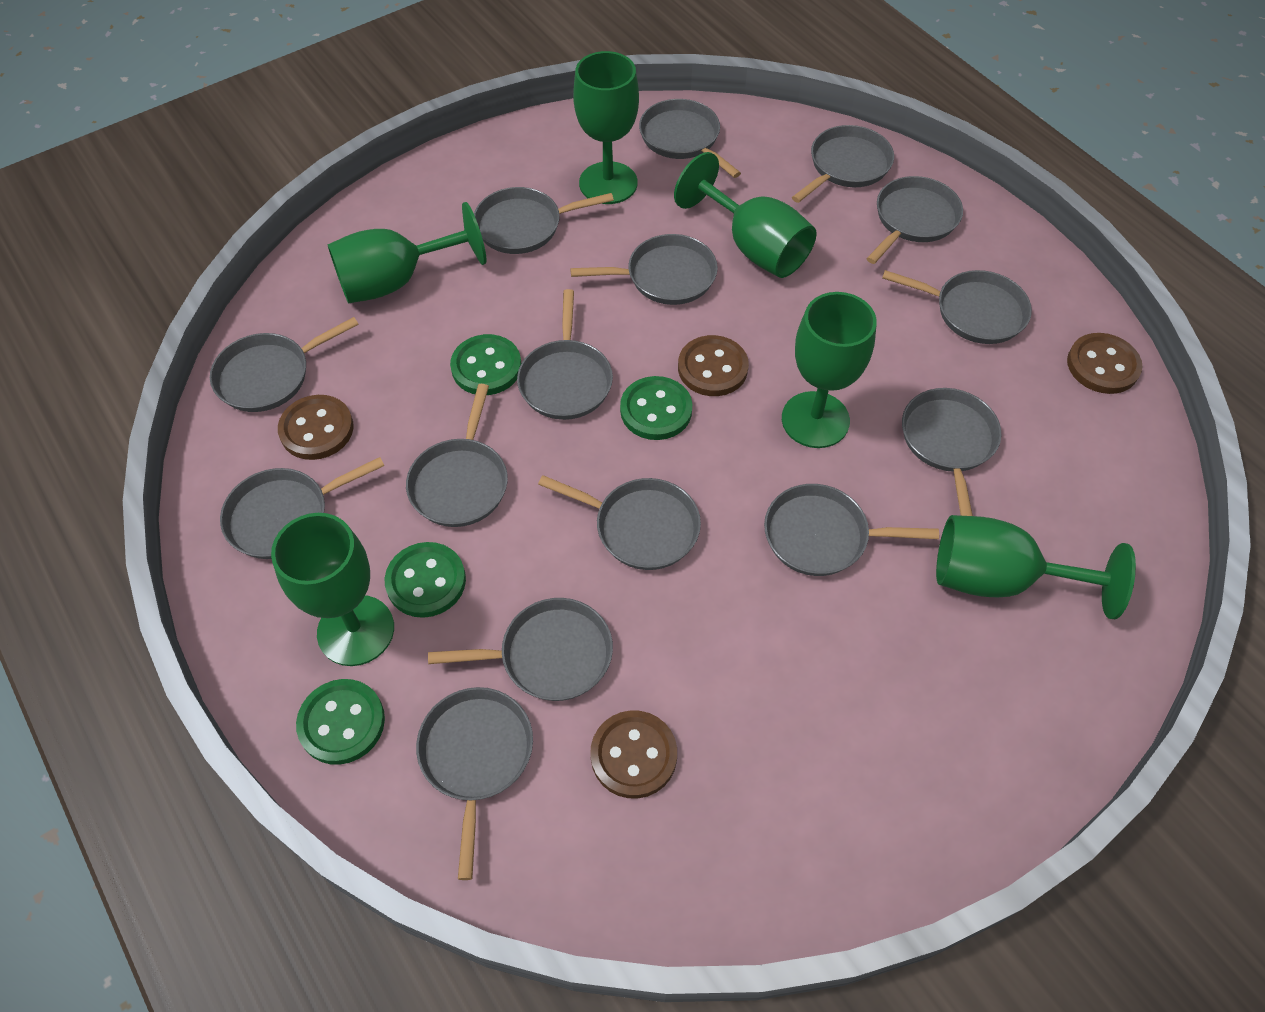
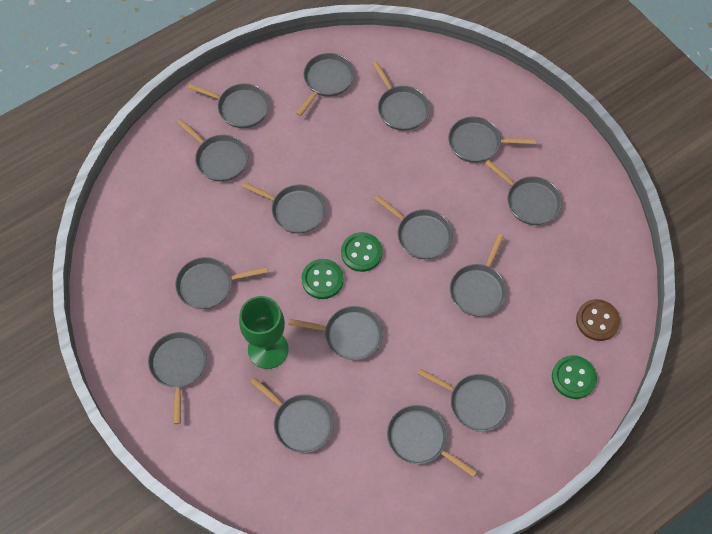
brown button: [278,395,353,460] [590,710,677,799] [678,335,749,396] [1067,333,1142,394] = 4 -> [576,299,620,341] = 1
green button: [296,679,385,765] [385,542,466,618] [450,334,521,395] [620,376,692,440] = 4 -> [302,259,344,299] [341,232,383,272] [552,355,597,399] = 3
green goblet: [271,513,394,666] [327,202,487,303] [573,51,639,204] [674,152,816,278] [782,292,877,448] [936,515,1136,619] = 6 -> [239,296,289,369] = 1

